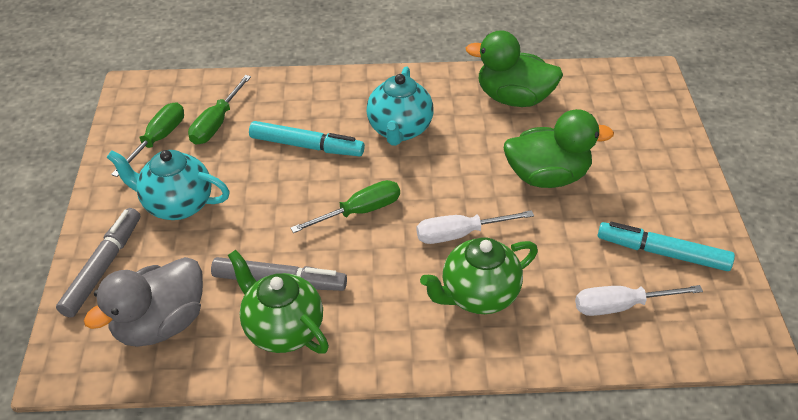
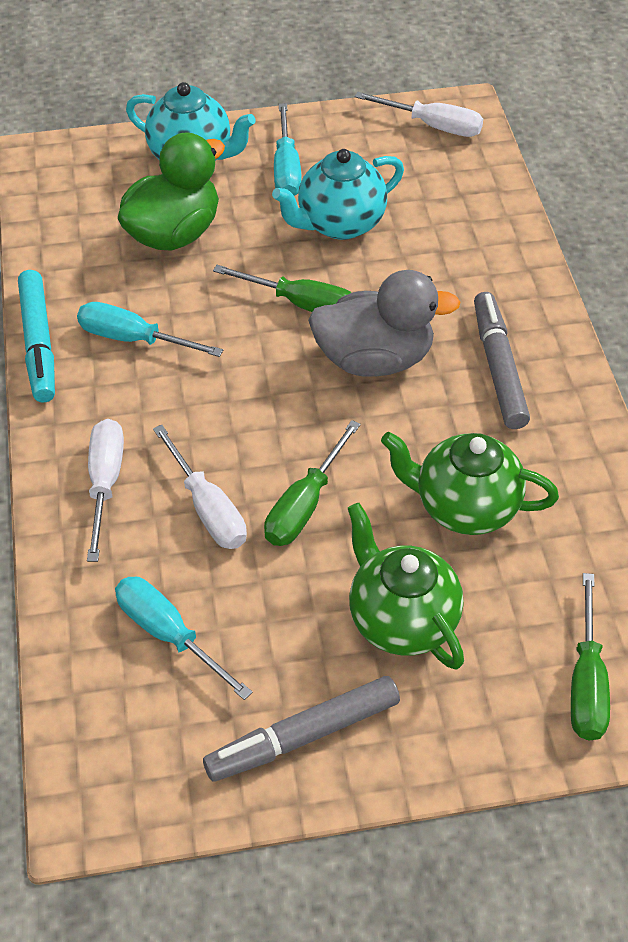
green duck: [466,30,563,107] [504,109,614,188] = 2 -> [118,133,225,251] = 1
turquoise marker: [249,121,365,156] [598,222,735,271] = 2 -> [18,270,55,402] = 1
turquoise screwdriver: none = 0 -> [77,302,223,357] [115,577,253,700] [274,103,301,196] = 3
white screwdriver: [417,210,534,244] [575,285,703,316] = 2 -> [87,419,124,562] [153,425,247,549] [355,92,483,137] = 3

